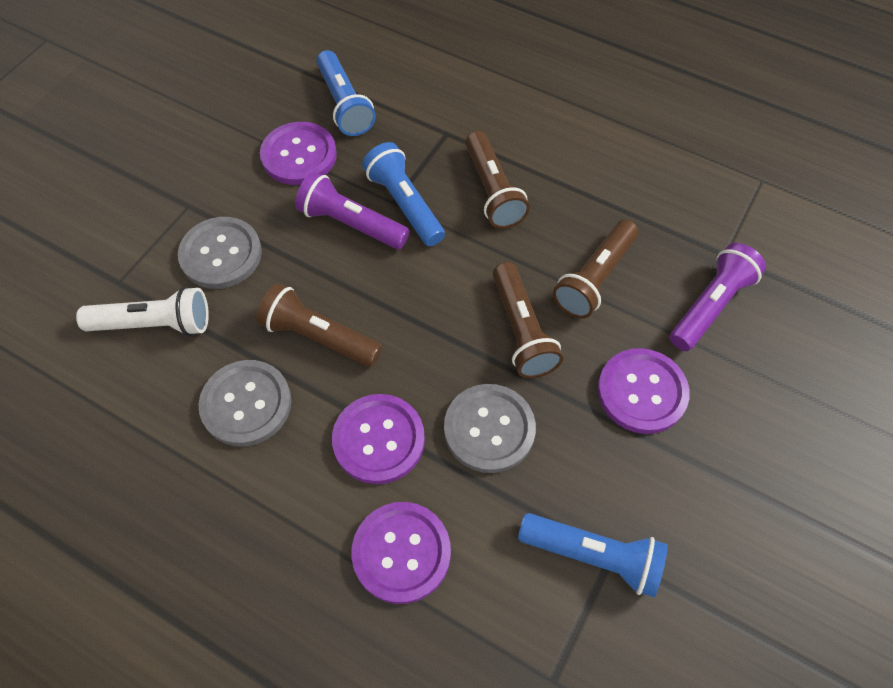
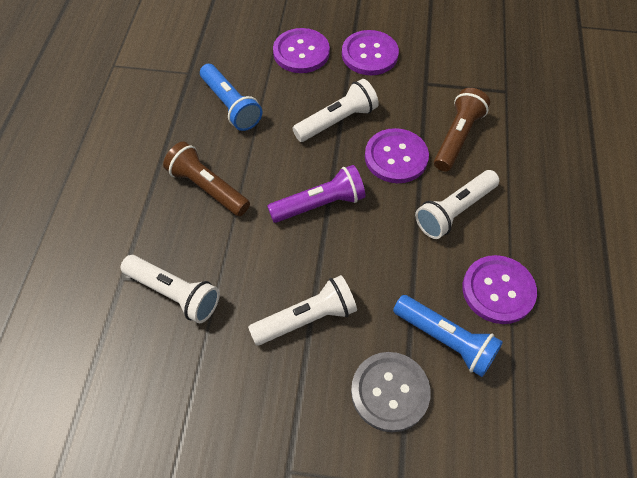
blue flashlight: [317,50,376,136] [362,142,445,246] [518,513,668,597] = 3 -> [200,64,262,131] [393,295,503,377] = 2
brown flashlight: [257,283,382,367] [465,131,530,229] [493,262,563,378] [553,219,638,319] = 4 -> [163,142,250,216] [434,88,490,172] = 2
grey button: [178,217,262,289] [198,360,292,446] [444,384,536,473] = 3 -> [351,352,431,432] = 1
purple flashlight: [295,172,410,249] [670,243,766,351] = 2 -> [267,165,366,223] = 1
white flashlight: [76,287,209,336] = 1 -> [121,255,220,323] [248,275,357,346] [292,79,379,142] [415,170,499,239] = 4

